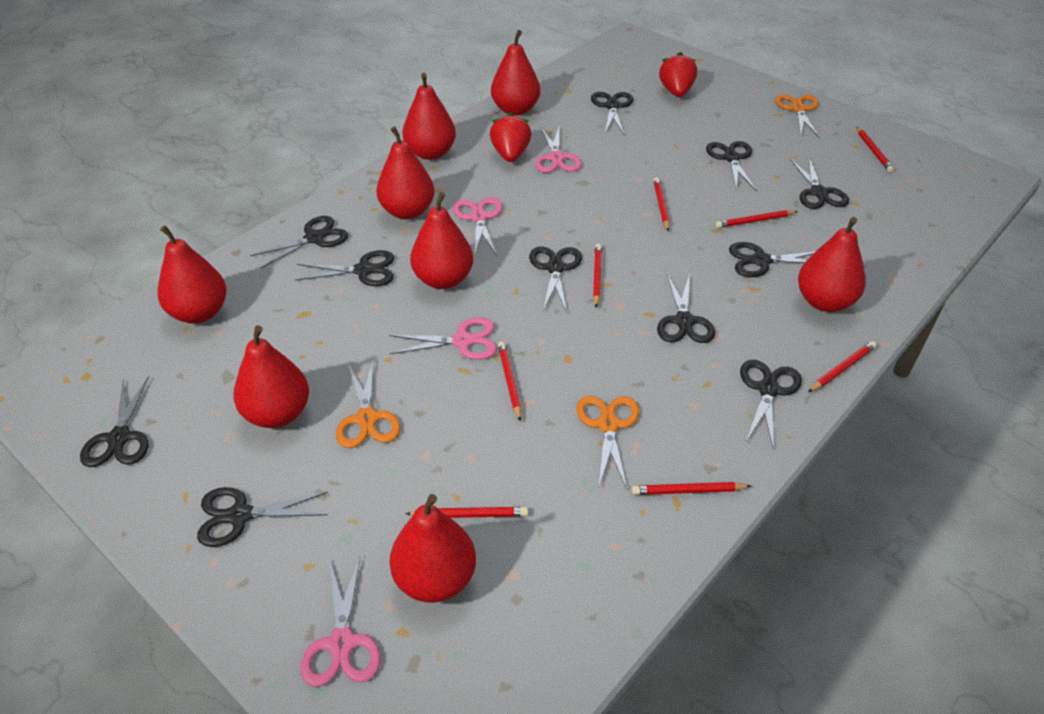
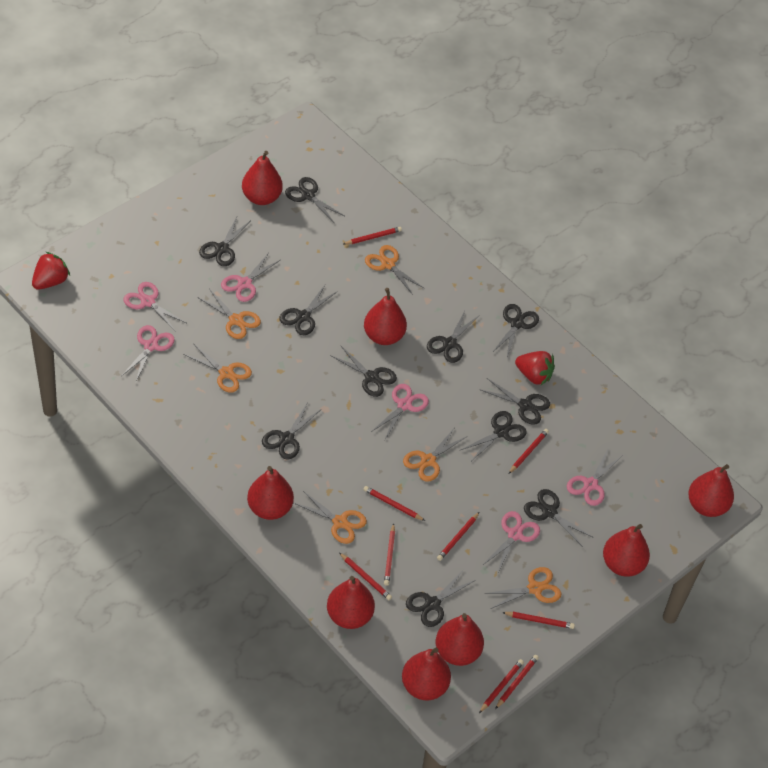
orange scissors: [336,361,400,448] [577,396,640,489] [775,94,820,138] = 3 -> [183,343,252,393] [199,289,261,339] [294,491,367,544] [365,245,425,295] [403,427,466,482] [484,567,561,609] = 6
pink scissors: [300,556,381,687] [389,318,497,360] [453,198,502,255] [535,127,582,173] = 4 -> [122,325,175,382] [123,282,186,332] [221,254,280,302] [371,384,429,439] [483,511,540,574] [567,450,623,506] = 6
red pencil: [405,507,528,518] [498,341,521,422] [593,244,602,308] [632,482,751,495] [653,177,670,231] [715,210,798,228] [808,341,877,392] [856,126,894,172] = 8 -> [339,553,392,600] [343,227,402,244] [363,486,425,521] [384,523,395,586] [437,512,479,561] [479,659,524,713] [495,655,539,709] [502,612,575,629] [509,429,549,474] = 9

